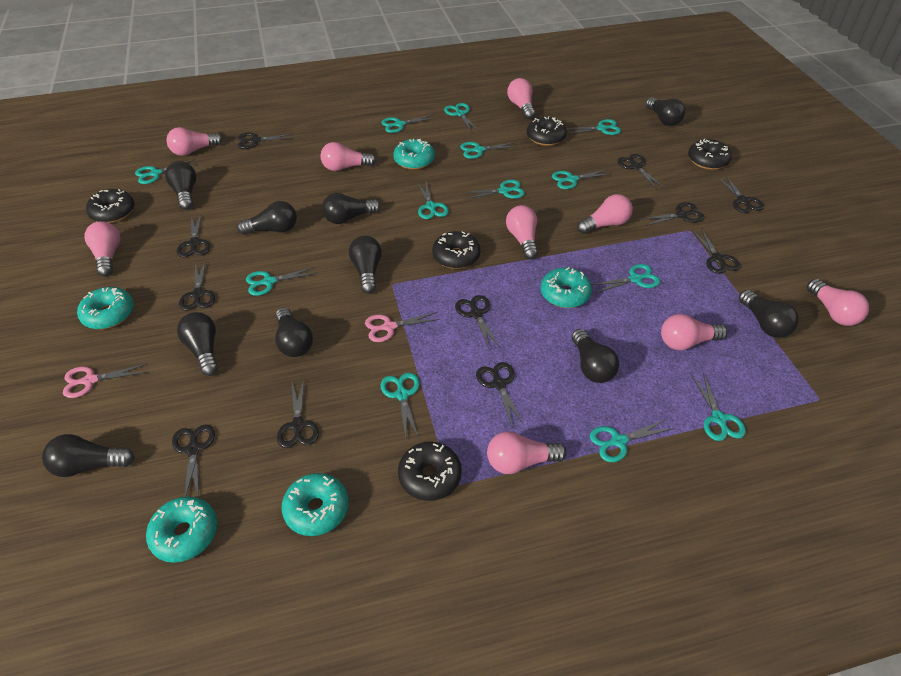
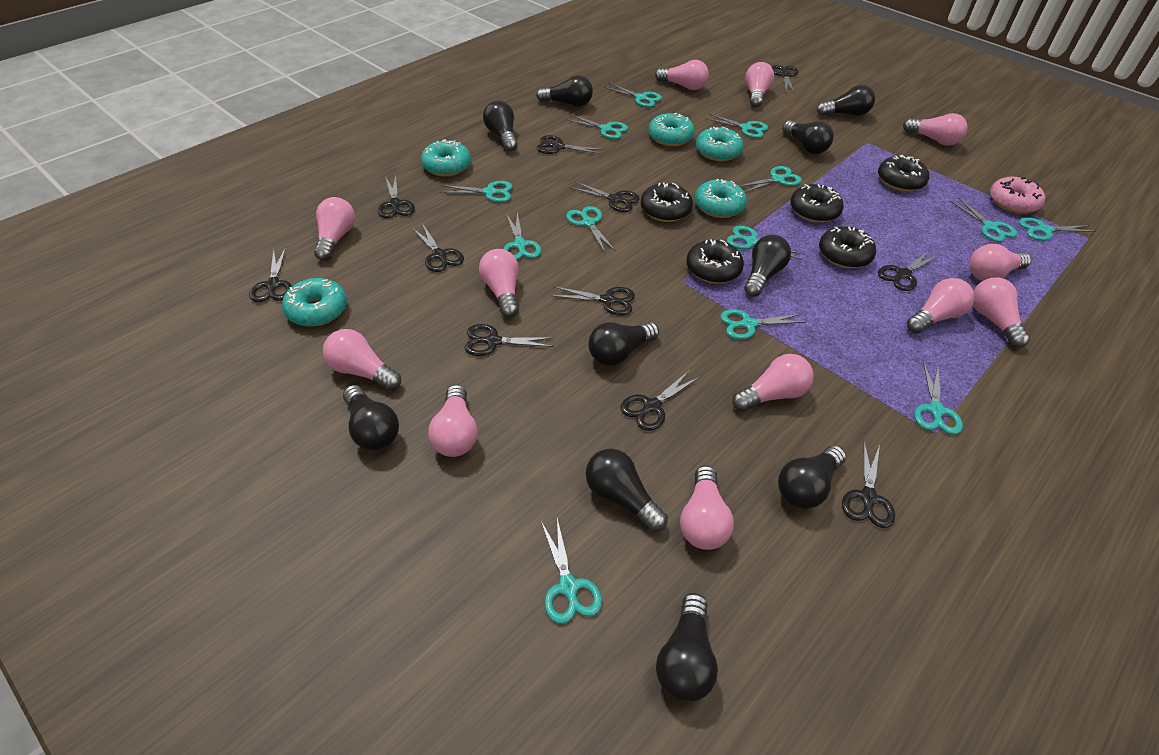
pink donut: none = 0 -> [990,177,1045,214] = 1
pink light bulb: [85,221,120,276] [166,127,223,156] [320,142,376,171] [487,431,567,474] [506,205,538,259] [507,78,535,119] [577,194,633,234] [661,314,727,350] [807,279,869,326] = 9 -> [314,197,355,261] [323,329,401,391] [428,385,478,457] [479,249,519,317] [655,60,709,90] [680,465,734,550] [732,354,814,411] [745,62,774,108] [903,113,968,146] [907,278,974,334] [969,244,1031,281] [973,277,1030,348] = 12
pink scissors: [63,364,147,398] [365,312,440,342] = 2 -> none = 0

